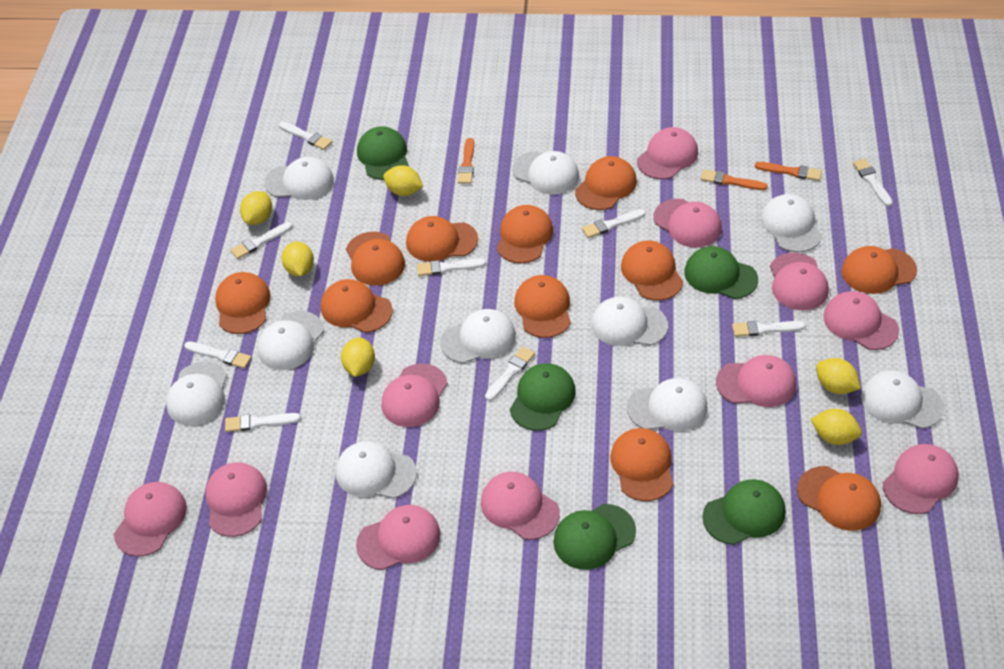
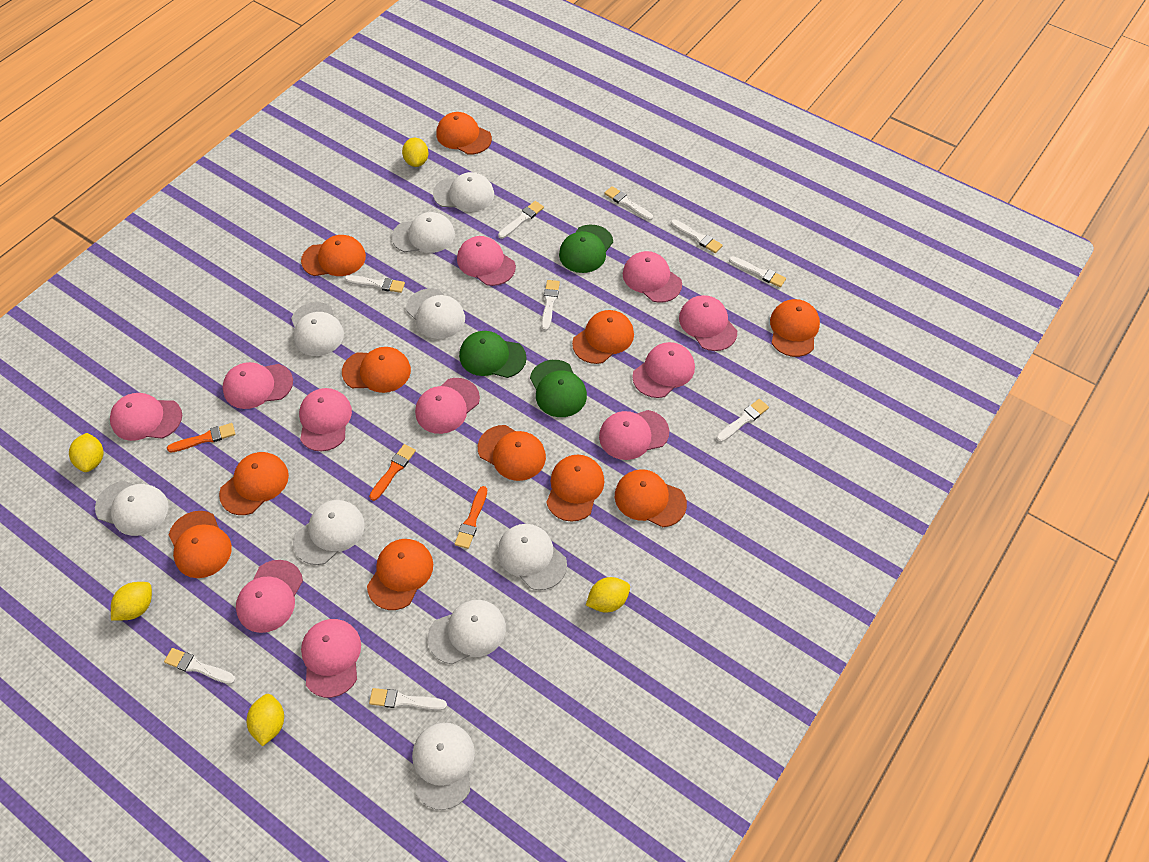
green cap: [357,126,409,180] [510,363,576,431] [553,504,636,570] [684,246,758,299] [702,479,786,545] = 5 -> [459,331,527,378] [530,360,587,417] [559,225,613,273] = 3
white cap: [166,361,227,426] [257,311,324,370] [264,157,334,200] [336,441,417,499] [440,309,516,363] [512,151,579,195] [591,297,668,346] [627,378,708,431] [761,194,822,252] [861,371,944,429] = 10 -> [95,481,169,536] [291,302,344,356] [293,500,365,565] [392,212,455,253] [406,288,465,339] [412,723,475,810] [428,600,506,664] [433,172,494,212] [498,524,567,590] = 9
yellow lemon: [240,191,272,225] [282,241,314,276] [341,337,375,377] [383,165,423,196] [811,409,862,445] [816,358,861,394] = 6 -> [69,433,104,472] [111,582,152,621] [247,694,284,746] [402,138,429,167] [586,577,630,613] = 5

